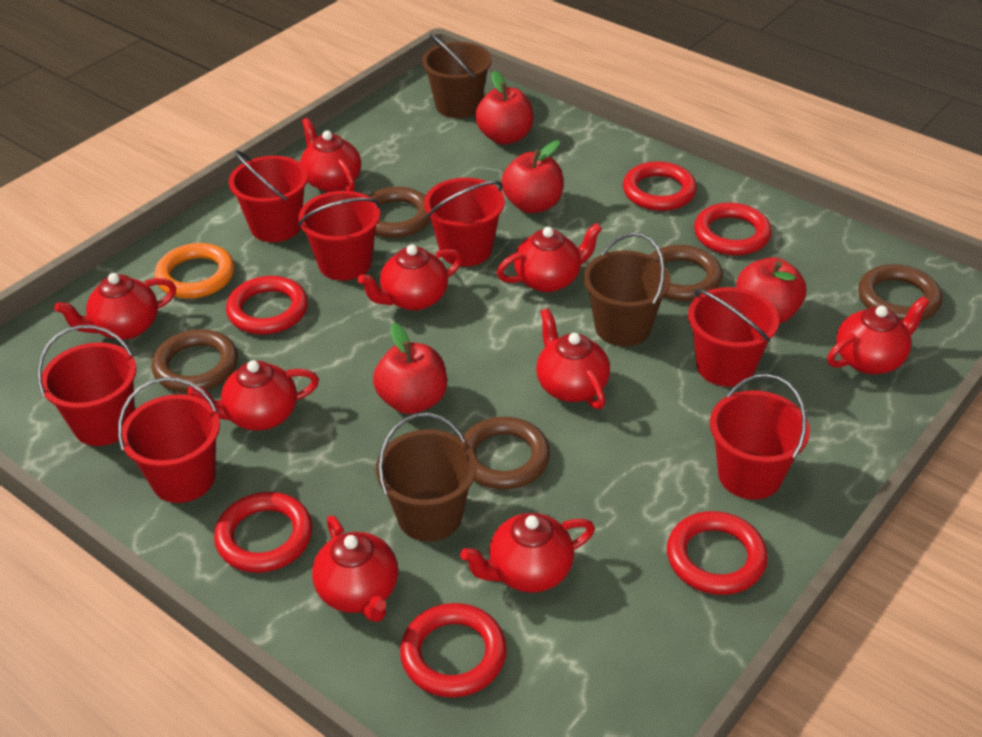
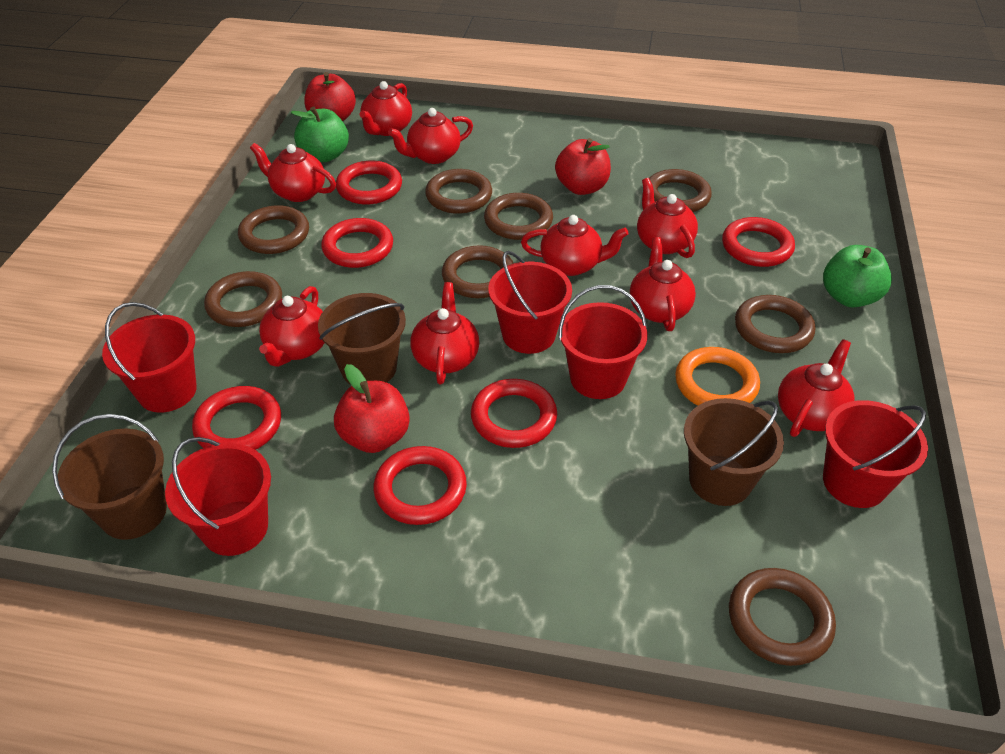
brown ring: [152,329,238,393] [368,187,431,238] [463,417,550,489] [650,245,723,301] [858,264,942,321] = 5 -> [204,271,282,327] [238,205,309,254] [425,169,492,214] [442,245,514,298] [484,193,553,240] [649,169,712,212] [729,568,836,666] [735,295,815,353] = 8
green apple: none = 0 -> [291,106,349,162] [823,245,892,308] = 2
red apple: [373,323,447,414] [475,70,533,145] [501,141,563,213] [736,257,806,324] = 4 -> [304,72,356,121] [334,364,410,453] [555,138,611,195] = 3
red bucket: [37,325,136,446] [118,377,220,503] [229,150,308,242] [298,191,380,281] [424,178,505,267] [688,287,779,387] [710,374,810,500] = 7 -> [102,302,197,413] [165,437,271,556] [488,251,572,354] [559,285,648,399] [823,400,928,508] = 5

